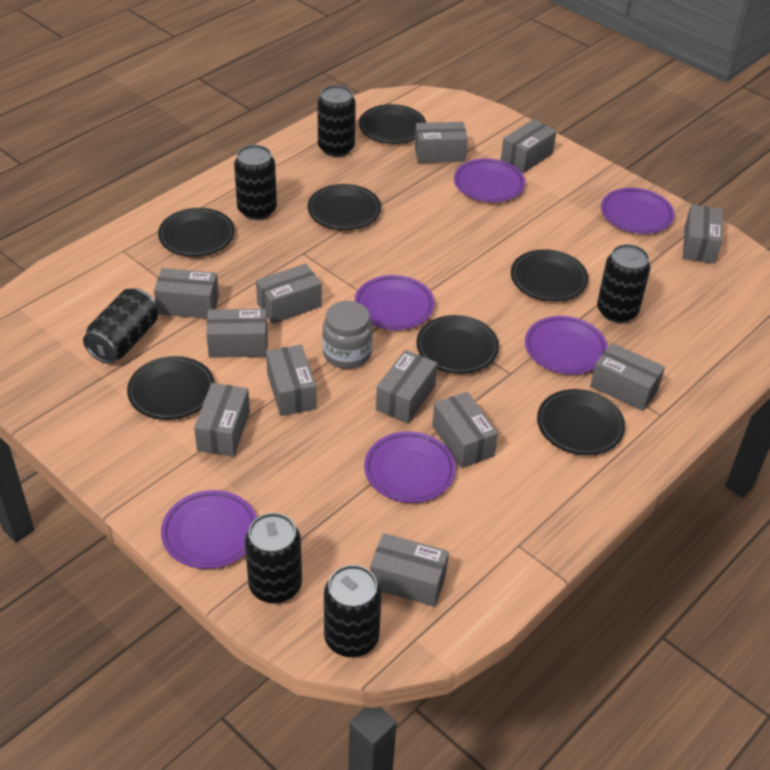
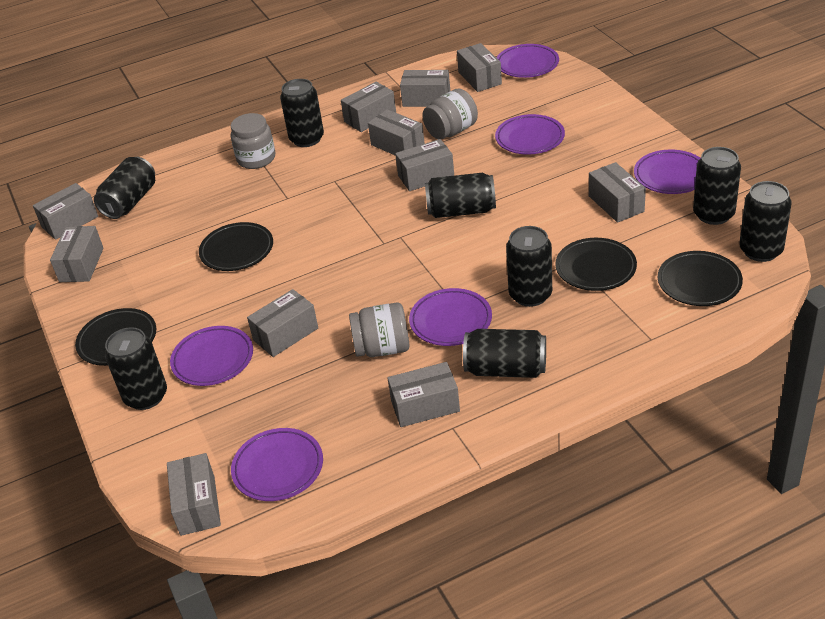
black can: [83,288,158,364] [234,145,277,220] [245,513,302,604] [317,85,356,157] [324,565,382,657] [597,244,651,323] = 6 -> [94,157,155,219] [105,327,167,410] [280,79,324,147] [425,173,496,218] [463,329,546,378] [506,226,552,307] [693,147,741,225] [739,181,792,262] = 8
black plate: [127,356,215,420] [158,208,235,257] [308,184,381,230] [359,104,426,144] [416,315,499,374] [511,249,589,302] [537,389,625,455] = 7 -> [75,308,156,366] [199,222,273,271] [555,238,637,291] [658,251,743,306] = 4
grey box: [154,268,219,319] [194,383,250,457] [206,309,268,358] [256,263,322,324] [266,345,317,416] [370,533,449,607] [376,350,437,423] [415,122,468,163] [432,392,498,468] [501,119,557,173] [590,343,665,411] [683,204,723,264] = 12 -> [33,183,98,240] [50,226,104,282] [167,453,221,536] [247,289,318,357] [341,82,396,132] [368,109,425,155] [387,362,460,427] [395,139,454,191] [400,70,450,107] [457,43,502,92] [589,162,646,223] = 11
grey jar: [322,301,373,369] = 1 -> [231,113,275,169] [349,302,409,357] [422,88,478,139] = 3

